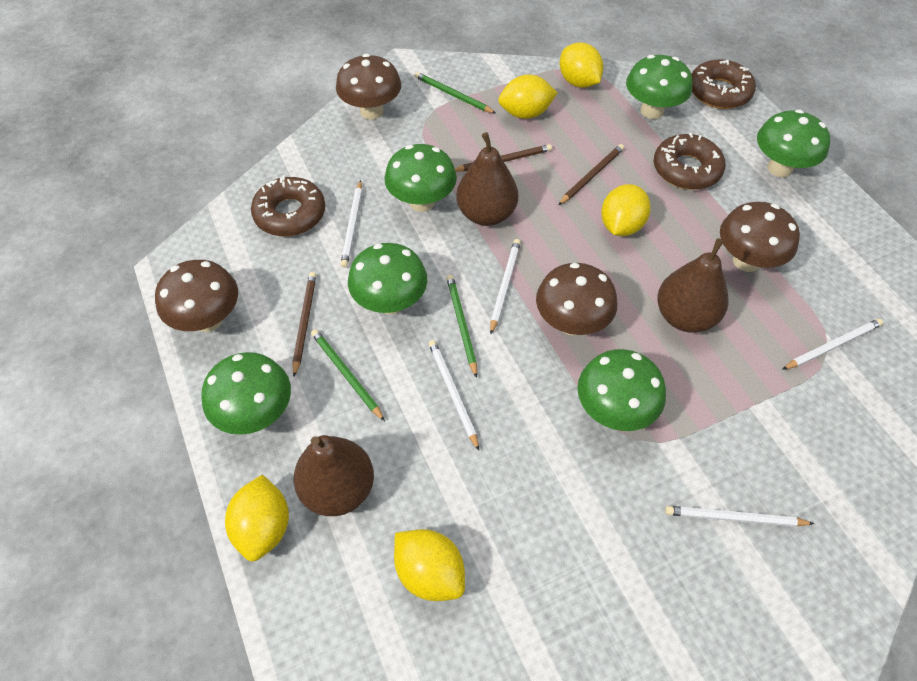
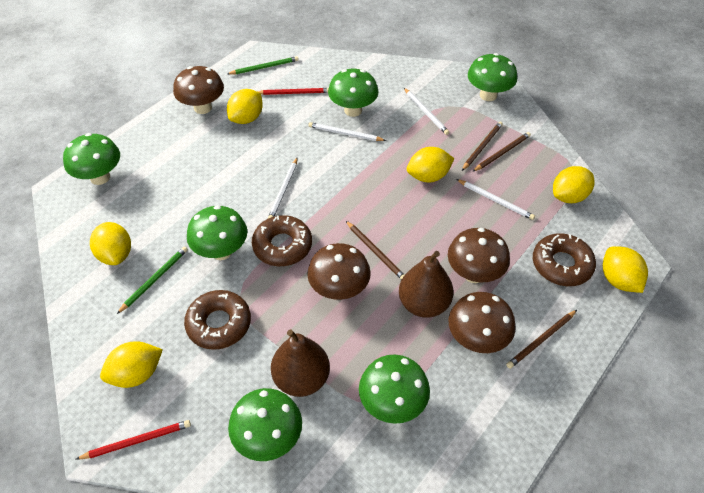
brown pear: [294,435,374,516] [456,132,518,226] [657,238,729,333] = 3 -> [271,330,330,397] [399,251,453,318] = 2
brown pencil: [292,272,316,377] [455,144,552,172] [558,144,624,205] = 3 -> [346,221,404,280] [462,121,503,171] [472,132,531,172] [506,310,577,369] = 4
green pencil: [311,329,385,421] [415,72,496,114] [446,275,477,378] = 3 -> [117,246,188,314] [227,56,299,75] = 2
red pencil: none = 0 -> [76,420,191,459] [257,88,329,95] = 2
white pencil: [340,180,362,268] [428,340,479,450] [490,239,521,334] [665,506,814,527] [782,318,883,370] = 5 -> [268,158,297,219] [308,122,386,141] [404,88,449,135] [456,179,535,220] = 4
yellow lemon: [225,475,289,561] [394,529,465,601] [498,74,558,119] [560,42,603,88] [601,184,651,236] = 5 -> [90,222,131,265] [100,341,163,388] [227,89,263,124] [407,147,454,182] [553,166,595,203] [603,246,648,293] = 6

